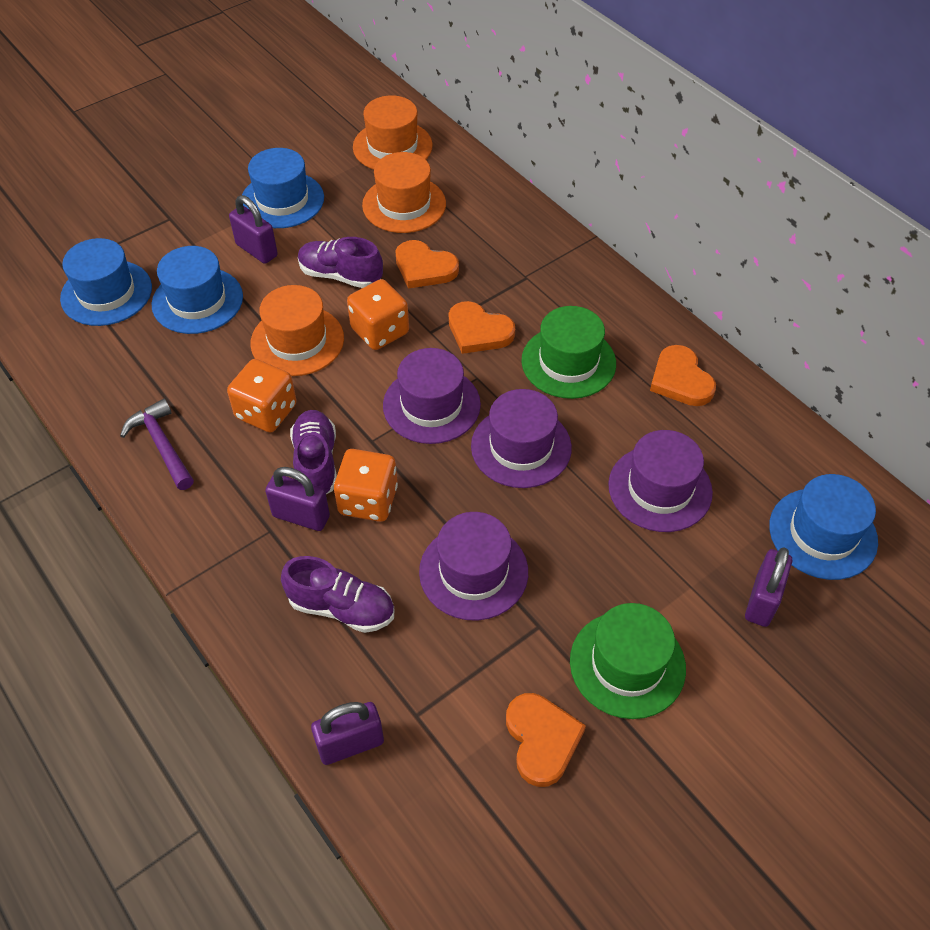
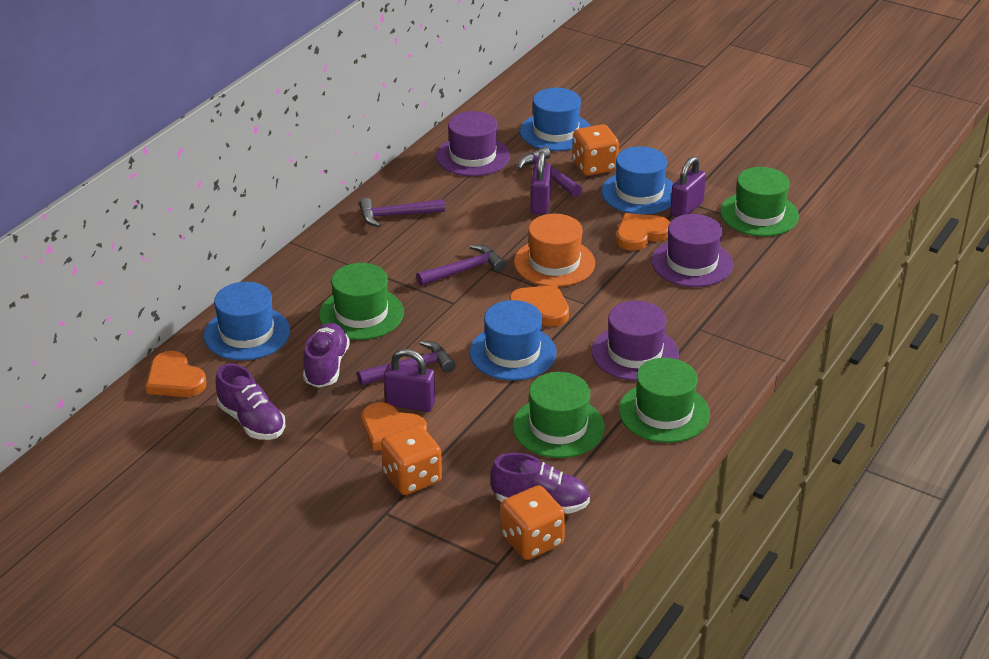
green hat: [521,306,616,399] [570,603,686,719] = 2 -> [319,263,404,340] [512,372,605,458] [619,358,710,443] [720,167,799,236] = 4
orange hat: [251,285,344,376] [353,95,433,170] [362,152,446,233] = 3 -> [514,214,595,287] = 1
purple hammer: [120,399,194,490] = 1 -> [357,341,456,386] [359,198,445,227] [416,245,506,286] [518,147,582,197] = 4
purple hat: [383,348,481,444] [419,512,528,621] [471,389,572,488] [608,430,713,532] = 4 -> [436,111,510,176] [591,301,679,381] [652,214,733,287] = 3
purple padlock: [229,195,278,264] [265,467,330,531] [311,702,384,765] [745,547,792,627] = 4 -> [384,349,435,412] [530,151,552,215] [670,156,706,217] = 3

